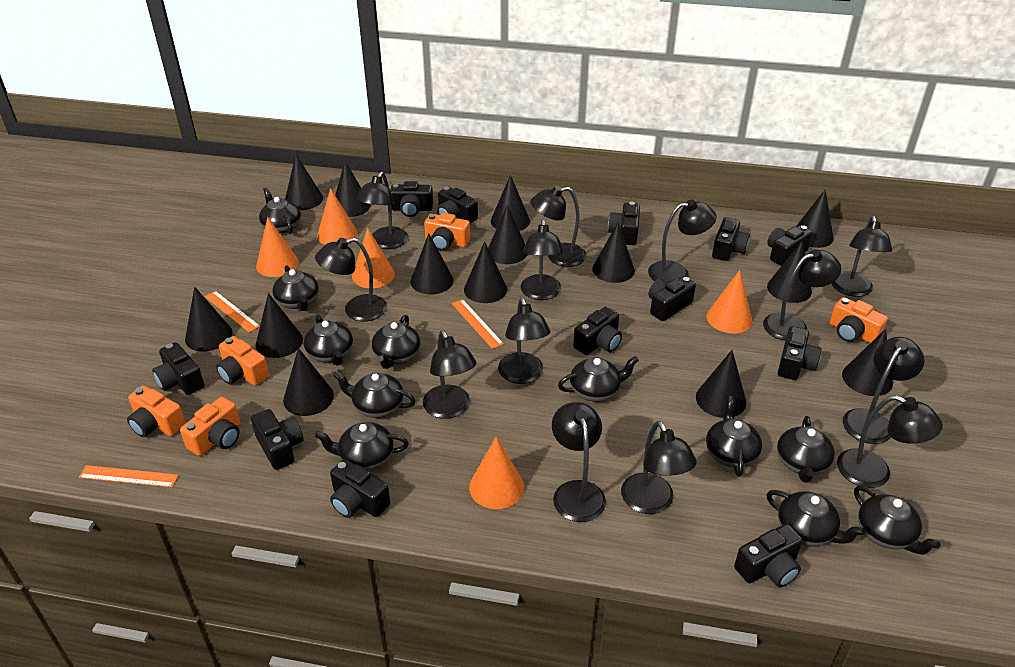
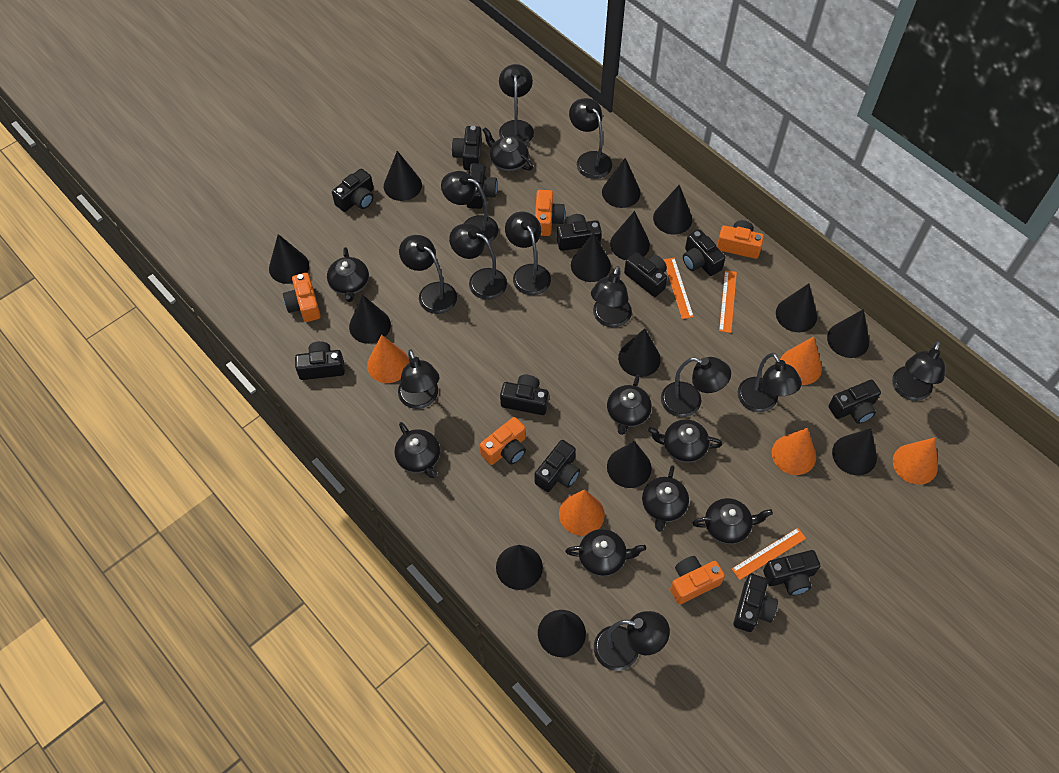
black lamp: [315,238,387,321] [356,172,408,249] [423,330,477,419] [498,298,551,384] [521,219,564,300] [530,186,587,267] [552,402,606,522] [621,421,697,514] [648,200,716,282] [763,249,841,341] [831,216,892,297] [837,395,943,488] [843,337,925,444] = 13 -> [398,349,439,409] [399,235,457,314] [441,171,498,244] [449,224,507,300] [499,64,534,144] [505,212,551,295] [569,98,612,179] [591,266,632,327] [594,611,670,671] [661,357,731,417] [738,353,802,412] [892,341,945,401] = 12
black teapot: [259,187,301,234] [272,265,319,311] [304,315,353,366] [315,422,409,470] [333,371,416,418] [372,315,421,369] [558,356,639,402] [706,396,762,476] [766,490,865,546] [777,416,835,483] [854,485,941,555] = 11 -> [327,247,369,302] [394,422,440,478] [483,127,533,172] [565,529,646,576] [607,375,652,435] [642,465,689,532] [648,419,722,463] [692,498,773,544] = 8

